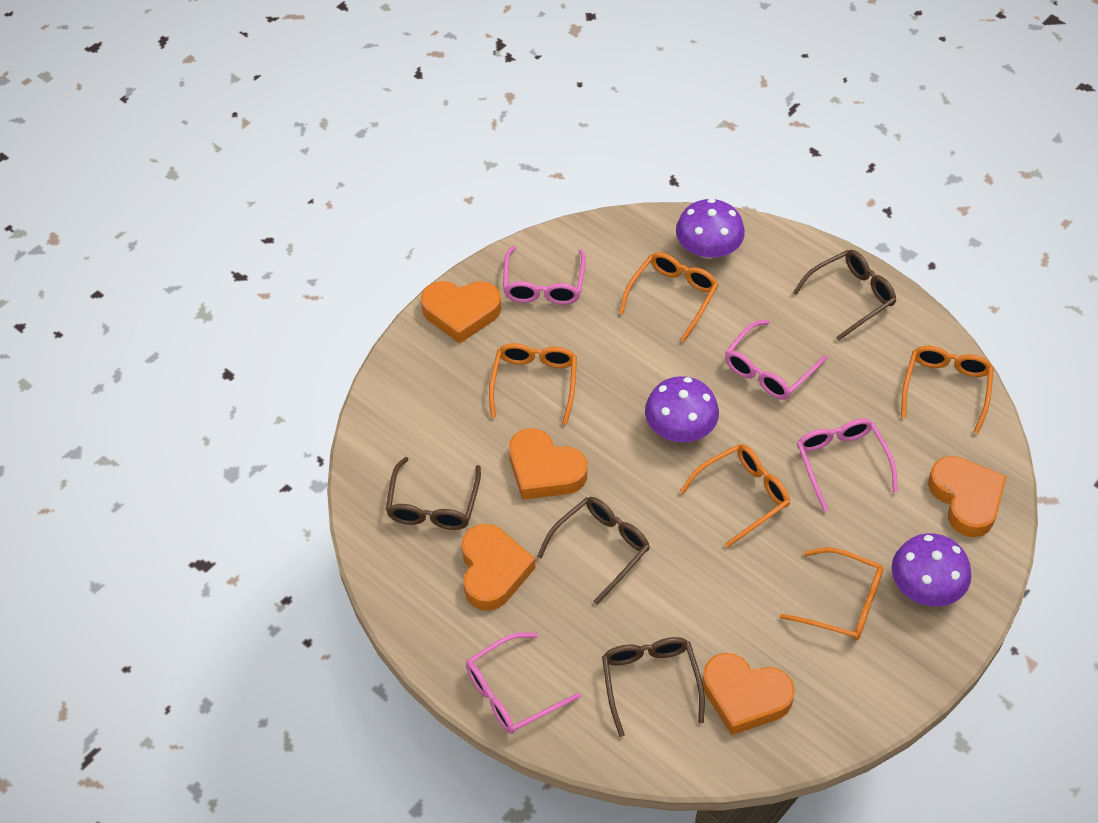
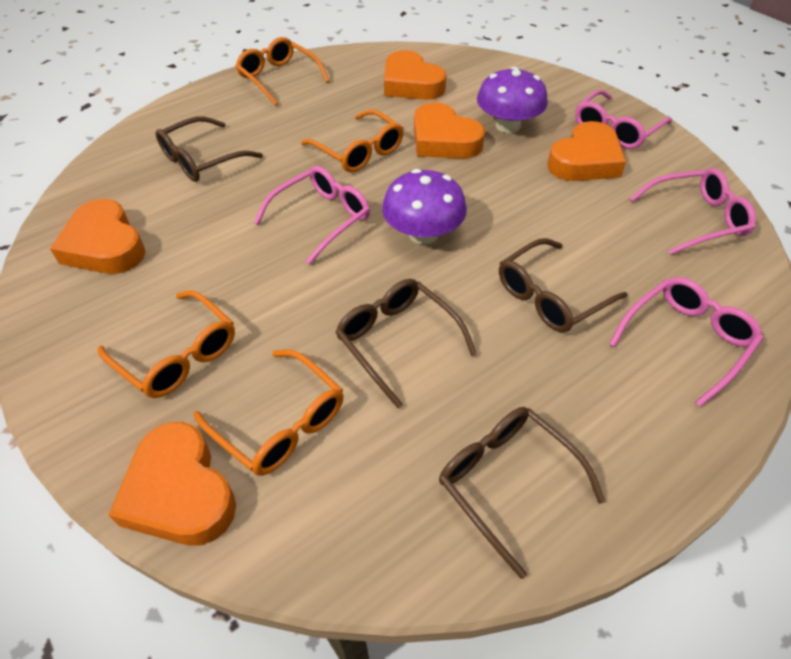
orange glasses: [489,343,577,425] [619,252,718,342] [680,444,790,548] [780,547,883,640] [901,346,994,434] = 5 -> [98,290,235,398] [193,350,344,476] [235,37,330,106] [301,109,404,172] = 4
purple mushroom: [645,376,719,442] [676,198,745,259] [892,533,971,606] = 3 -> [382,169,467,244] [477,67,548,133] = 2

